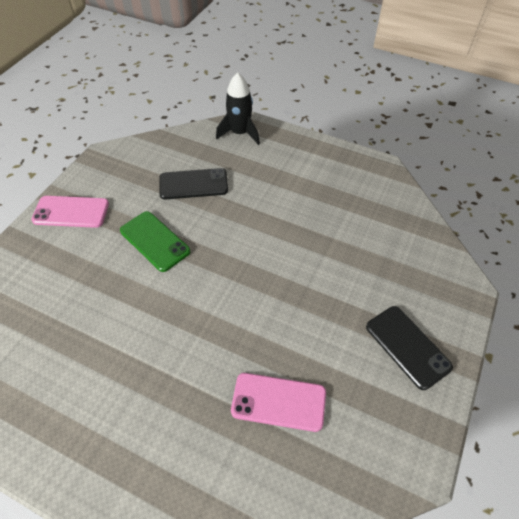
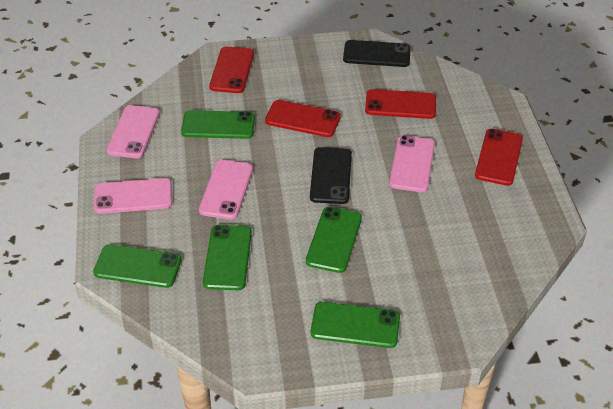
black rocket: [216,72,260,145] = 1 -> none = 0
green phone: [120,211,190,272] = 1 -> [93,244,182,288] [181,110,255,139] [203,225,252,290] [306,207,362,273] [311,302,400,348] = 5
pink phone: [31,196,109,228] [231,373,326,432] = 2 -> [94,178,172,214] [107,105,160,158] [199,160,253,220] [389,135,435,192] = 4
red phone: none = 0 -> [209,46,254,93] [265,100,341,137] [365,89,436,119] [475,129,523,186] = 4

